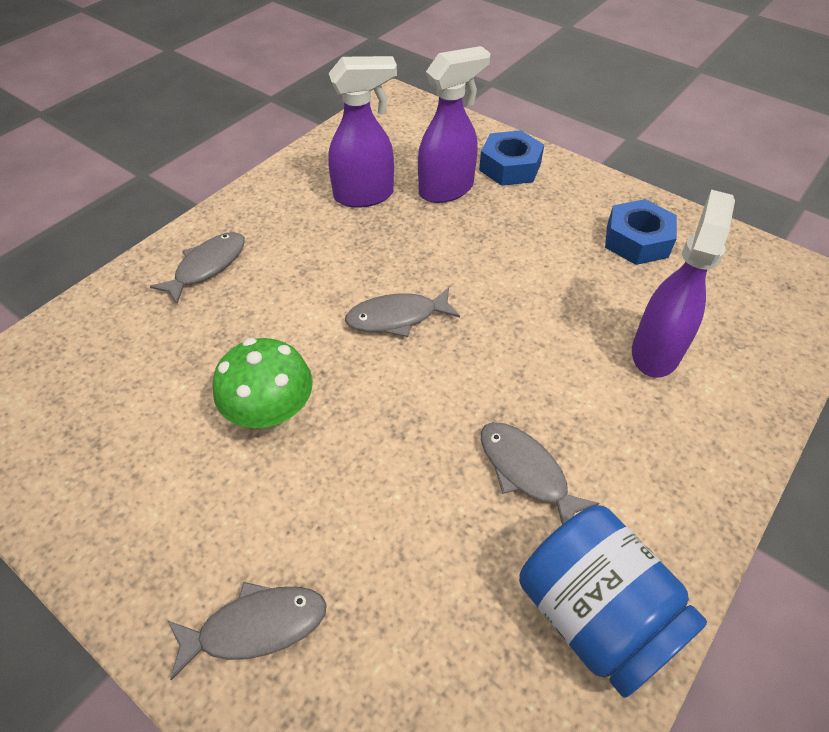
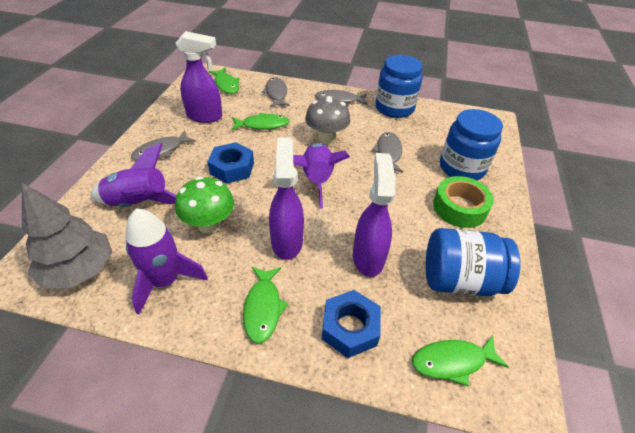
blue jar: [519,505,707,698] = 1 -> [376,55,423,118] [426,228,520,296] [440,109,503,180] = 3
green fish: none = 0 -> [208,68,240,94] [231,113,289,130] [243,267,289,344] [412,336,508,386] = 4
green tape: none = 0 -> [433,176,494,228] = 1
grey mushroom: none = 0 -> [305,96,350,144] = 1
grey tree: none = 0 -> [22,183,112,288] = 1
purple rocket: none = 0 -> [91,143,176,207] [125,209,208,314] [293,143,350,209] = 3

